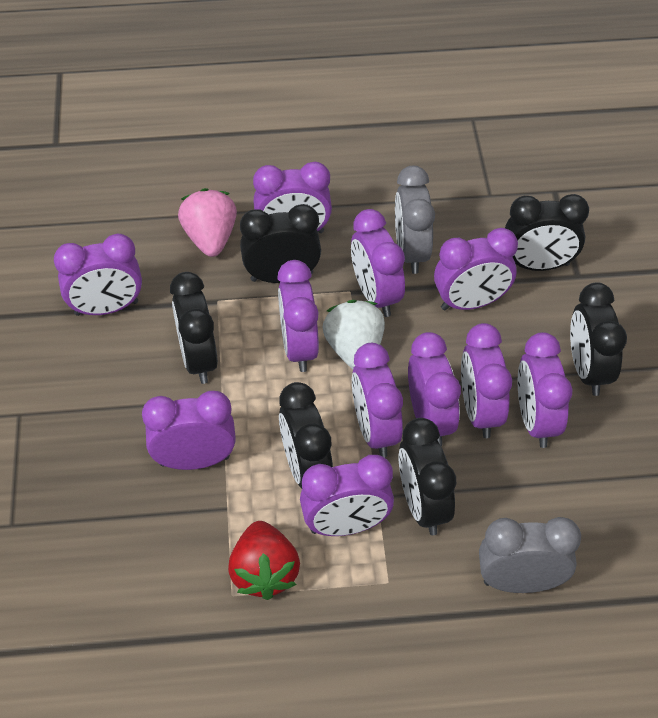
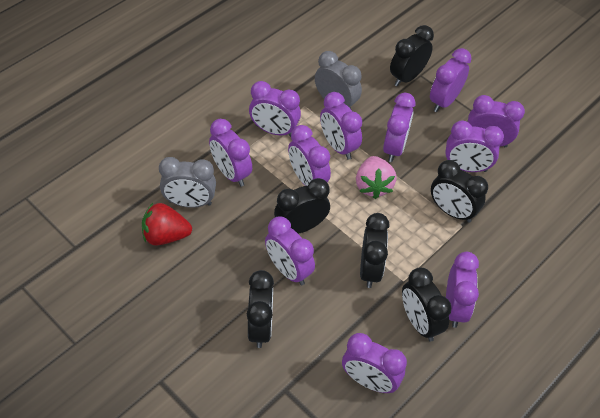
white strawberry: [322,300,385,369] = 1 -> none = 0

